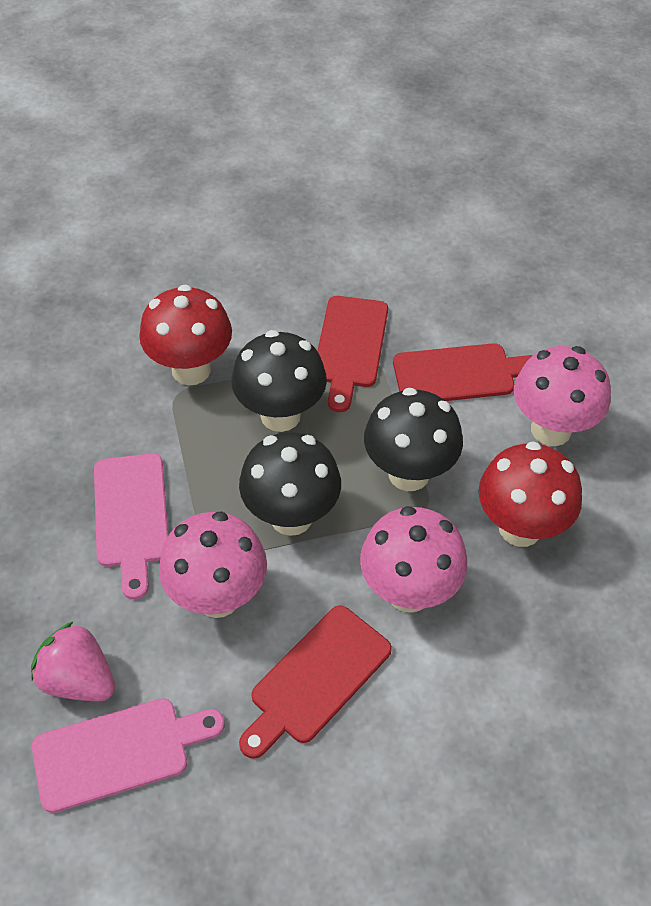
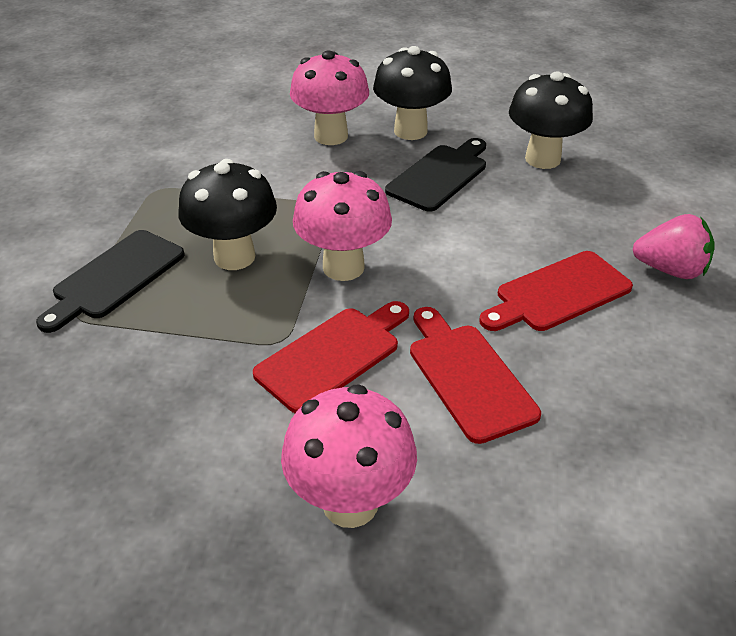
black cutting board: none = 0 -> [36,230,185,333] [385,138,486,212] = 2
pink cutting board: [32,698,225,813] [94,453,168,600] = 2 -> none = 0
red mushroom: [139,285,232,386] [479,442,582,547] = 2 -> none = 0

